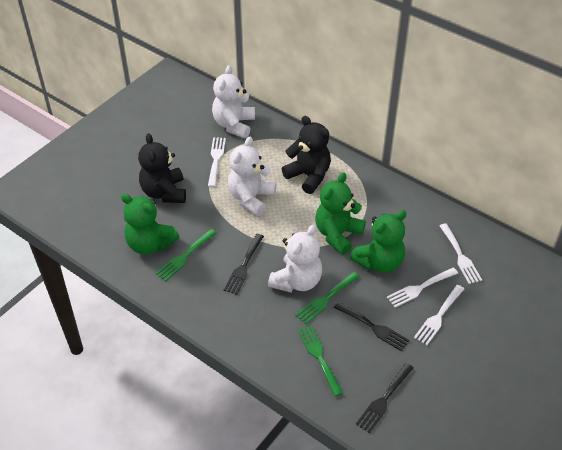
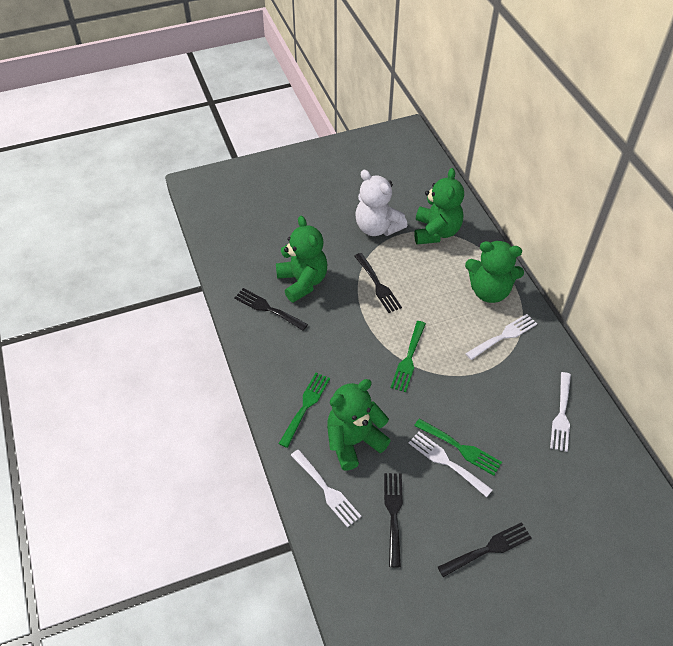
black fork: [224,234,264,295] [334,302,410,351] [356,363,413,433] = 3 -> [234,288,308,331] [354,253,402,313] [384,473,403,567] [438,522,532,577] = 4
black teddy bear: [138,133,186,203] [282,116,331,194] = 2 -> none = 0
green teddy bear: [121,193,179,254] [315,172,366,255] [350,210,407,273] = 3 -> [276,216,327,303] [327,379,391,471] [414,168,464,244] [465,241,524,303] = 4
white teddy bear: [212,65,255,138] [228,137,276,216] [268,225,322,292] = 3 -> [355,170,407,236] = 1

